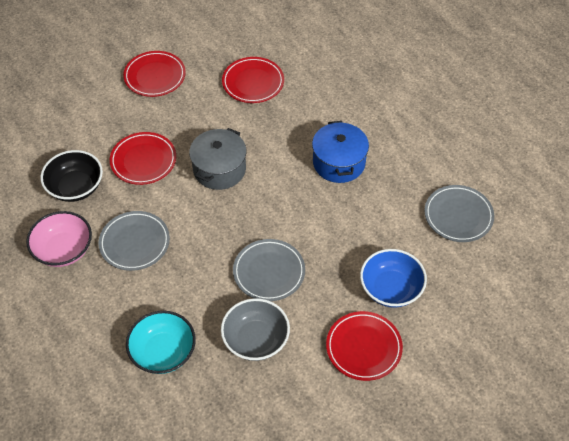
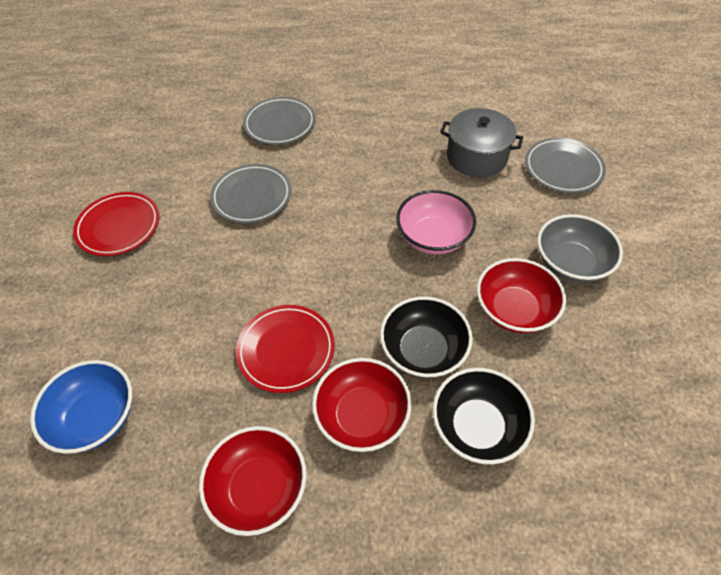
black bowl: [40,150,103,202] = 1 -> [380,296,473,378] [433,368,535,464] = 2
blue pot: [312,121,369,183] = 1 -> none = 0
red bowl: none = 0 -> [199,426,306,536] [312,358,412,452] [477,258,566,333] = 3
red plate: [110,132,176,185] [123,51,186,97] [222,57,284,103] [326,311,403,381] = 4 -> [73,192,159,256] [236,305,335,393] = 2
turquoise bowl: [126,311,196,374] = 1 -> none = 0

